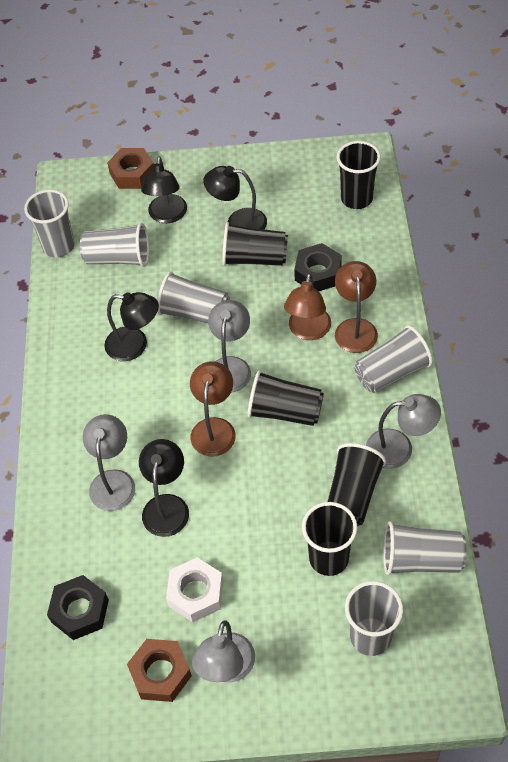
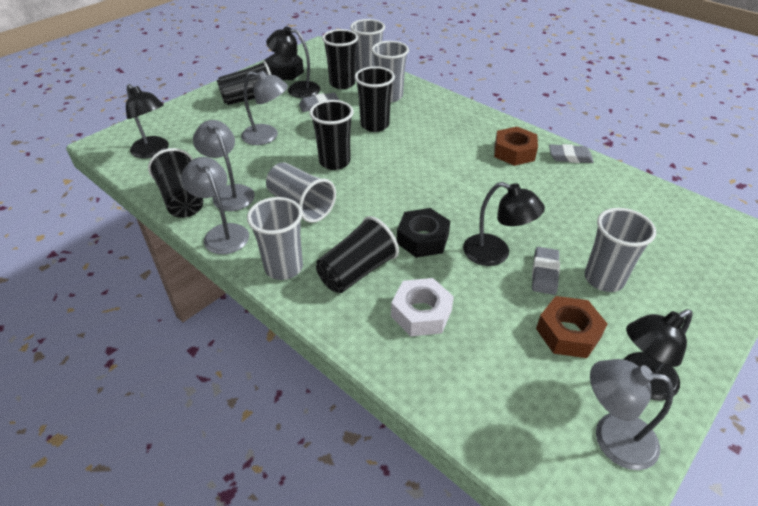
black cup: [222,222,288,266] [248,370,324,426] [302,502,357,576] [328,443,386,527] [337,141,381,209] = 5 -> [148,148,203,218] [217,61,271,105] [309,100,353,170] [316,216,399,293] [322,29,358,89] [355,66,395,132] = 6
brown lamp: [190,361,236,457] [284,273,331,340] [335,261,378,353] = 3 -> none = 0
grey cup: [24,190,75,258] [80,223,149,267] [157,271,230,324] [345,581,403,656] [354,325,433,393] [383,521,467,575] = 6 -> [247,197,303,280] [266,162,336,223] [350,19,385,72] [372,41,409,102] [585,208,656,292] = 5
grey eraser: none = 0 -> [299,92,339,112] [532,247,560,295] [549,144,594,163] = 3

